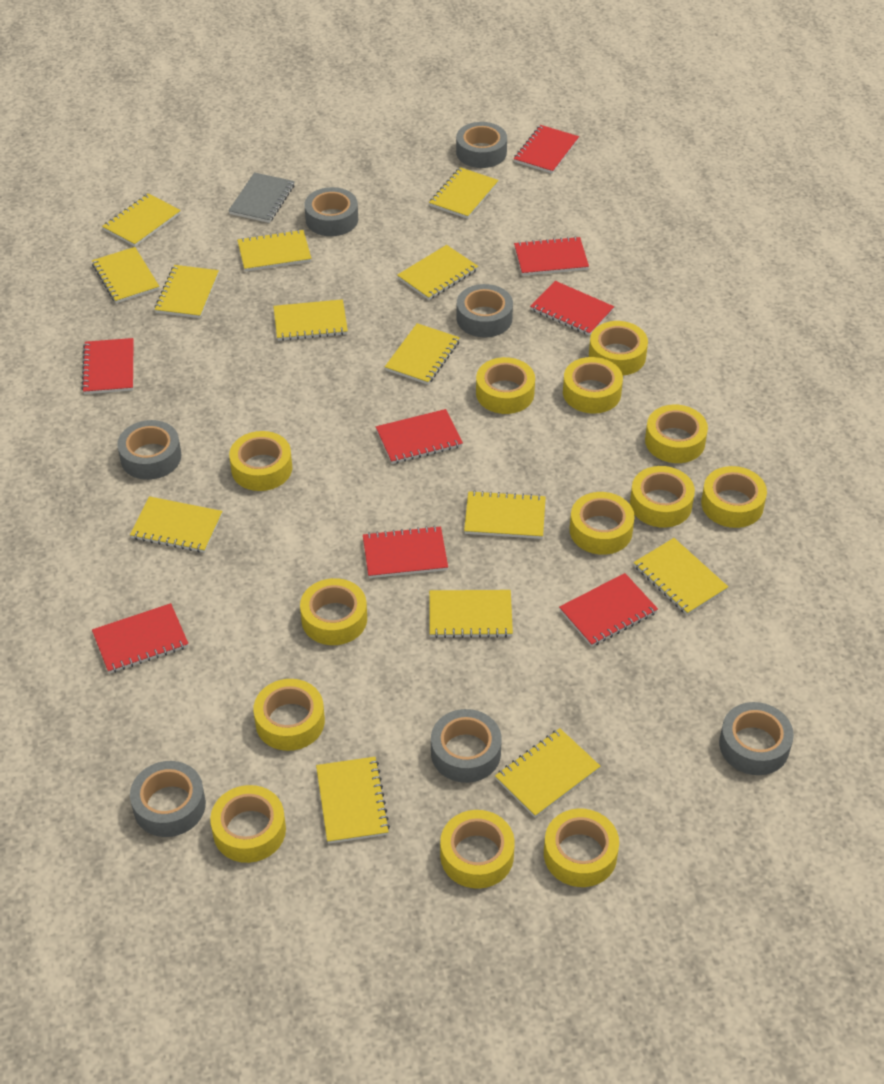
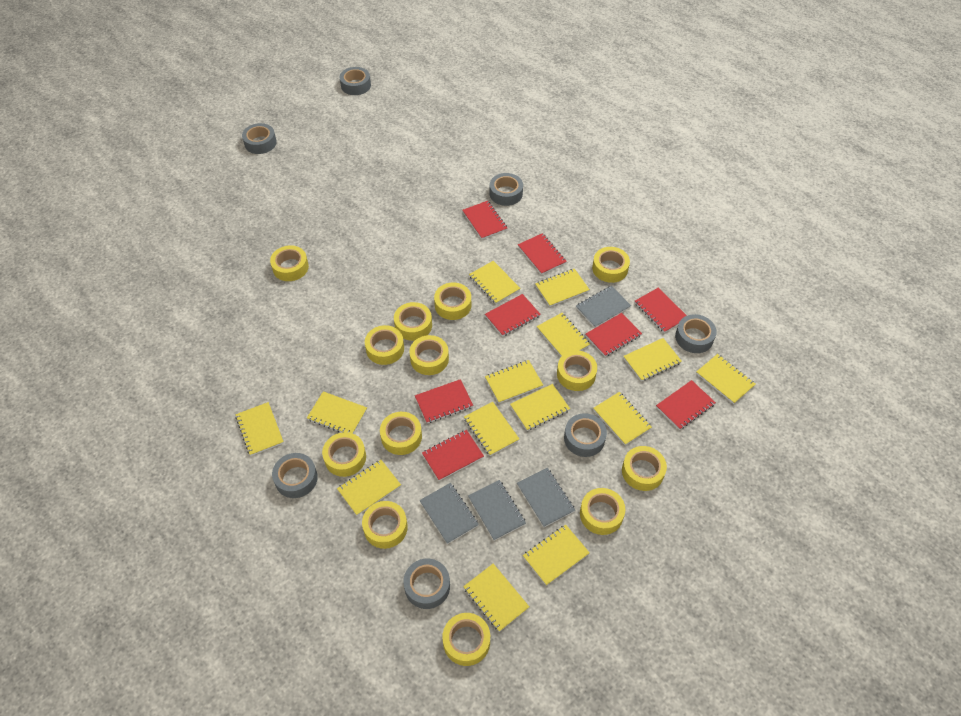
grey notebook: [228,172,295,223] = 1 -> [419,483,479,544] [468,480,526,541] [517,468,575,527] [576,286,631,328] = 4

